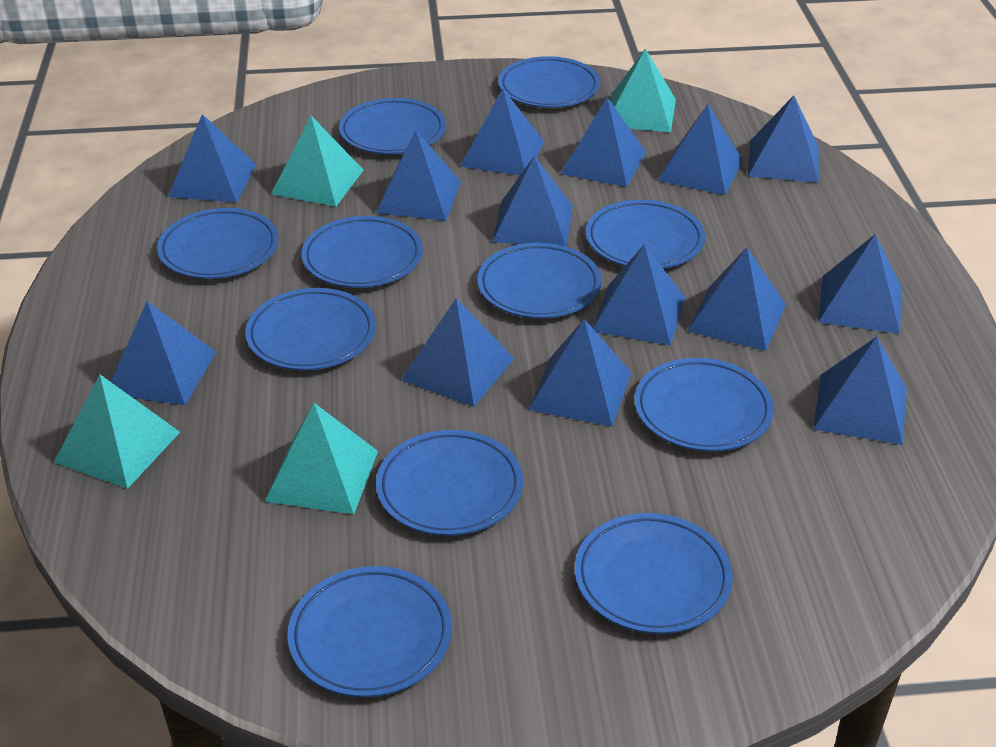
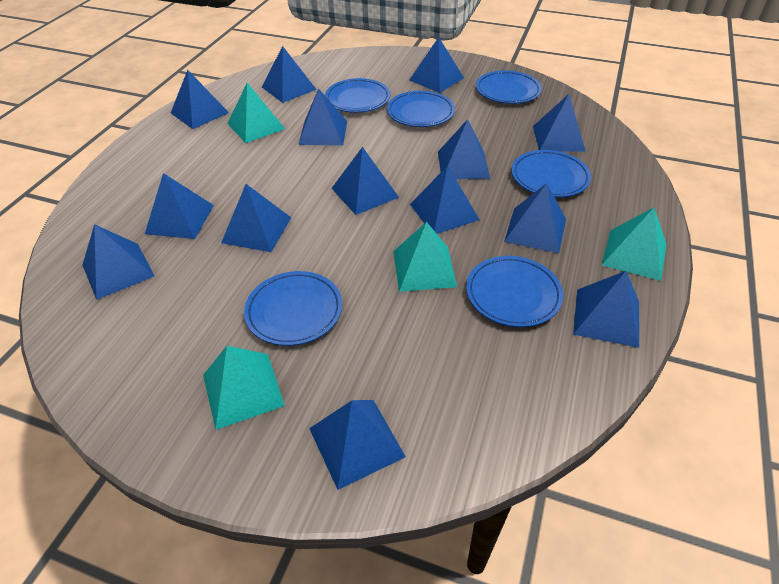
blue plate: [157,208,279,279] [245,288,376,371] [288,566,452,697] [302,216,423,288] [339,98,446,154] [376,430,523,536] [477,243,602,319] [498,56,600,108] [575,513,733,634] [586,200,705,269] [634,358,774,452] = 11 -> [244,271,342,346] [325,78,390,113] [387,91,455,127] [466,256,563,327] [476,70,542,104] [511,150,591,198] = 6

